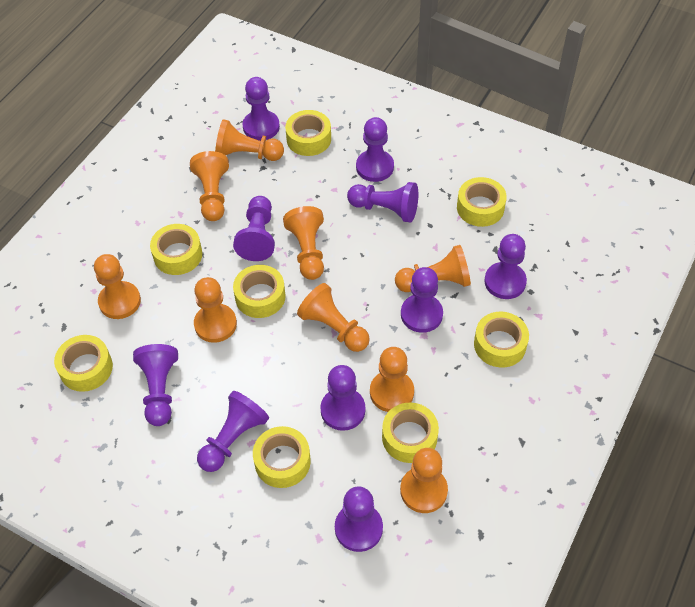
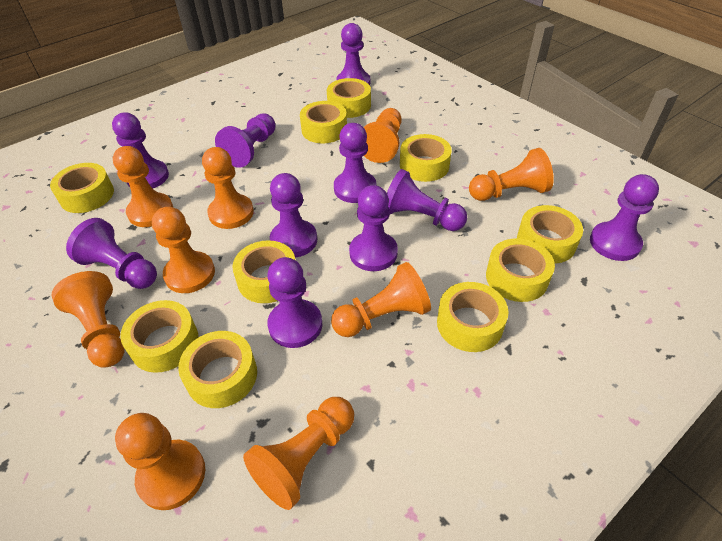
yellow tape: [54,335,113,392] [150,224,202,275] [233,265,286,318] [253,426,311,488] [285,110,331,156] [382,403,439,463] [457,177,507,227] [474,312,529,368] = 8 -> [50,163,114,213] [120,300,198,373] [178,331,257,408] [232,240,295,303] [300,101,347,143] [327,78,371,118] [400,134,452,182] [437,282,509,352] [486,238,555,302] [517,205,583,264] = 10

